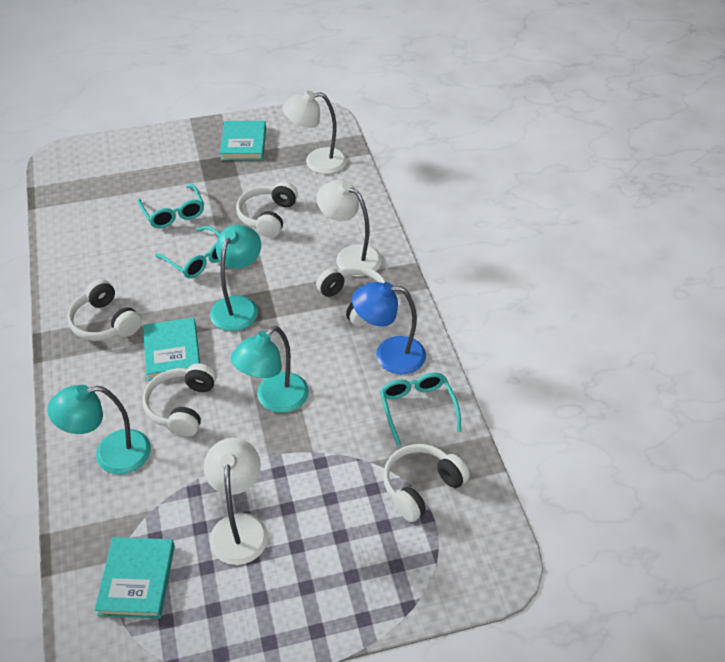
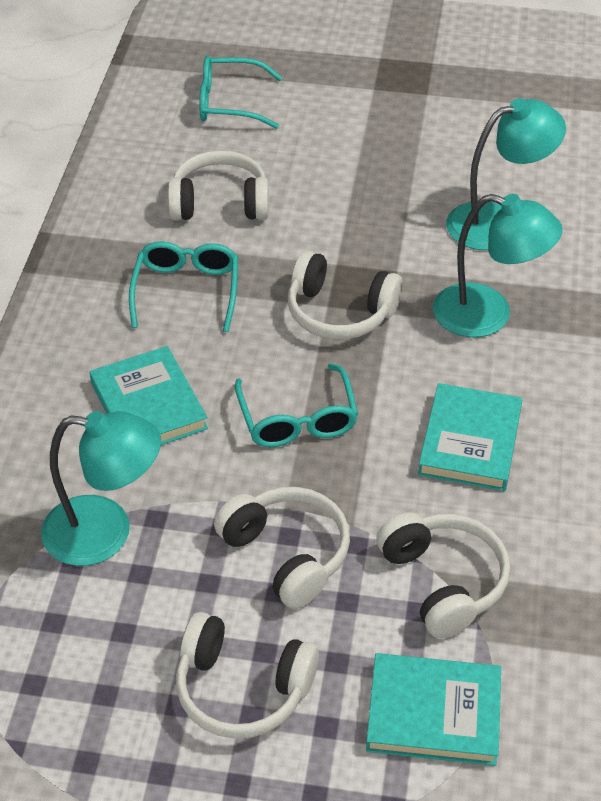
blue lamp: [352,282,426,374] = 1 -> none = 0
white lamp: [204,438,268,565] [282,90,347,174] [316,180,382,277] = 3 -> none = 0

